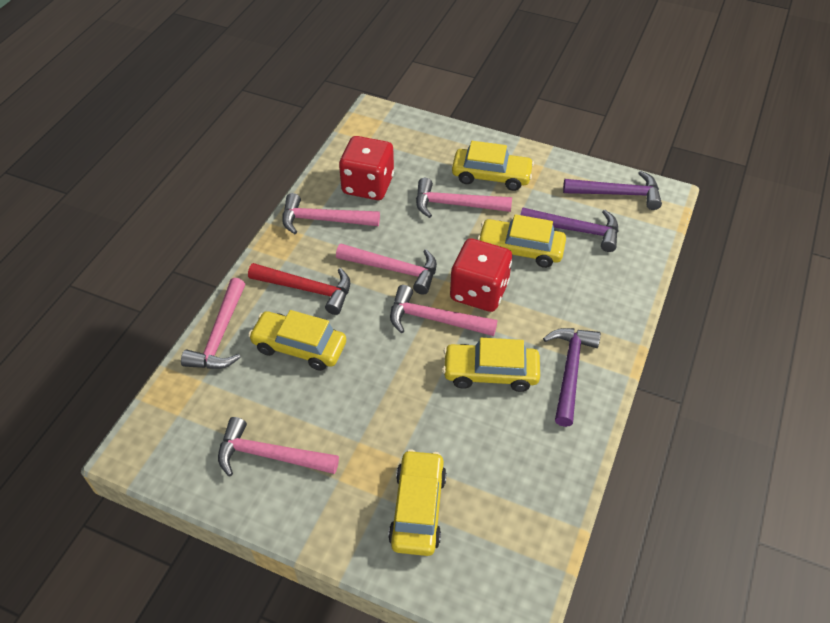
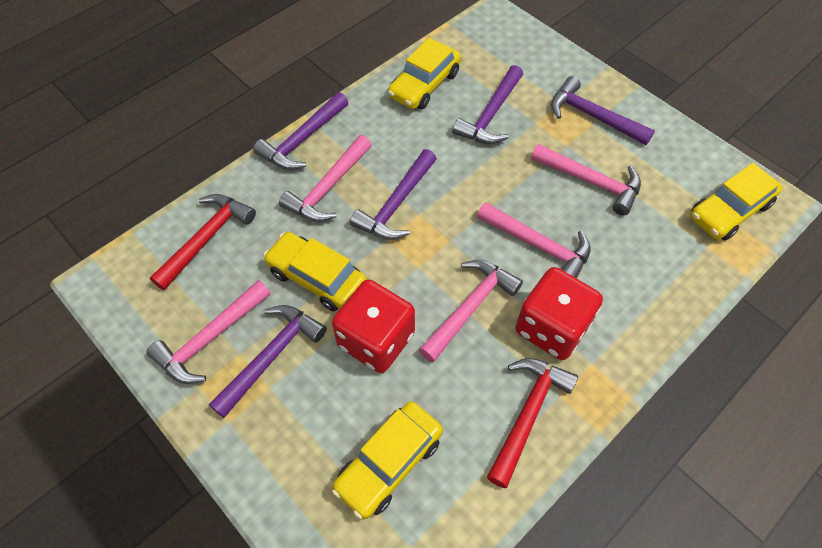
pink hammer: [181,278,245,369] [218,417,339,476] [282,193,380,234] [336,243,437,295] [390,285,497,336] [416,178,512,218] = 6 -> [146,280,271,384] [279,135,372,222] [419,260,523,363] [477,202,591,278] [531,144,641,216] = 5
purple hammer: [521,208,619,252] [543,328,601,427] [563,171,662,210] = 3 -> [209,305,327,418] [253,92,348,170] [350,149,437,240] [452,65,523,144] [551,76,655,145] = 5
red hammer: [248,263,350,315] = 1 -> [150,194,256,290] [487,358,578,488] = 2
yellow car: [248,310,346,371] [388,449,447,556] [442,338,540,392] [452,141,534,191] [477,214,566,268] = 5 -> [263,232,367,311] [332,401,443,519] [388,38,461,109] [690,163,782,241] = 4

